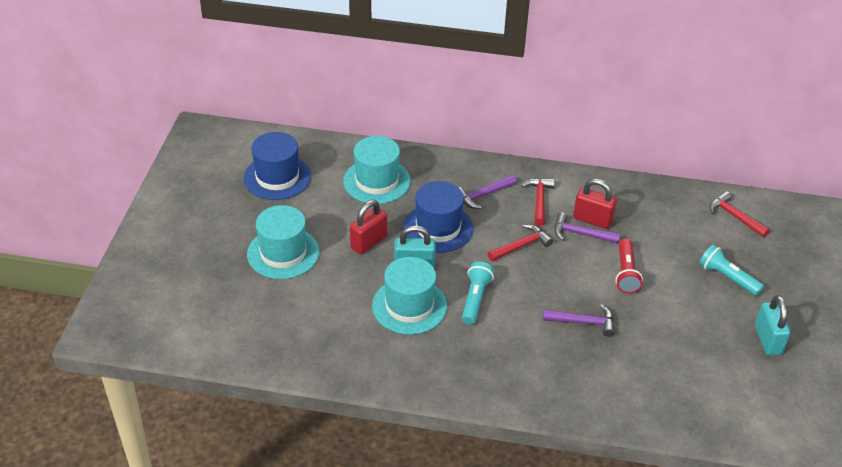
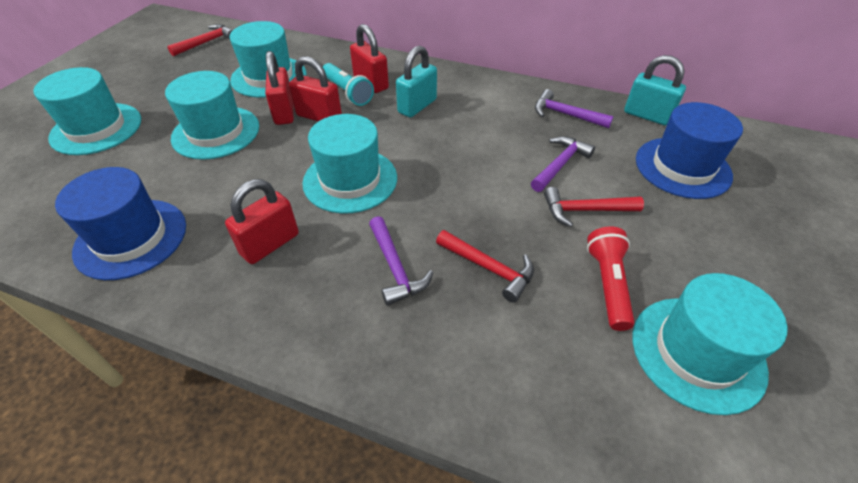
red padlock: [350,200,387,254] [573,179,617,229] = 2 -> [225,179,299,264] [265,51,294,125] [289,56,342,122] [350,24,389,93] = 4
turquoise flashlight: [462,262,494,325] [699,244,764,296] = 2 -> [323,63,374,106] = 1
turquoise hat: [247,205,319,279] [343,136,411,204] [372,257,447,335] = 3 -> [33,67,141,155] [165,71,259,160] [230,21,306,97] [302,114,397,214] [633,273,787,415] = 5

